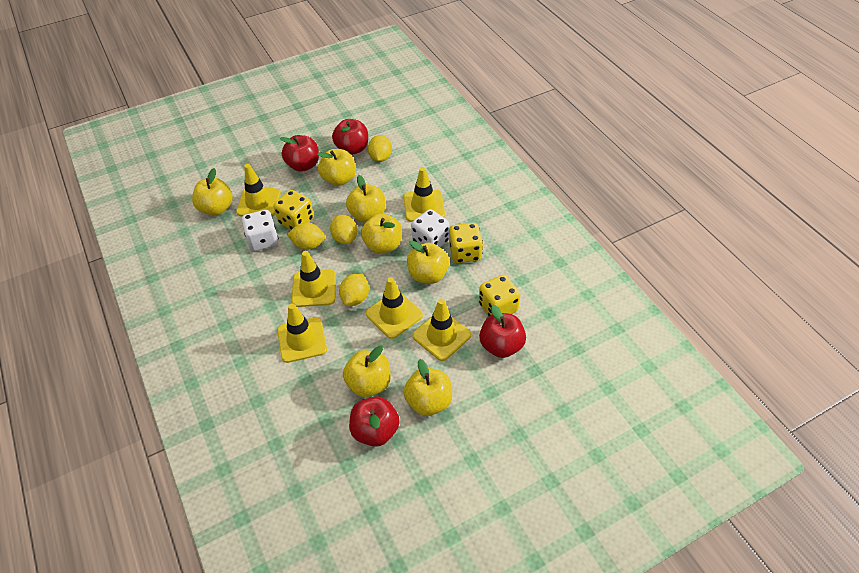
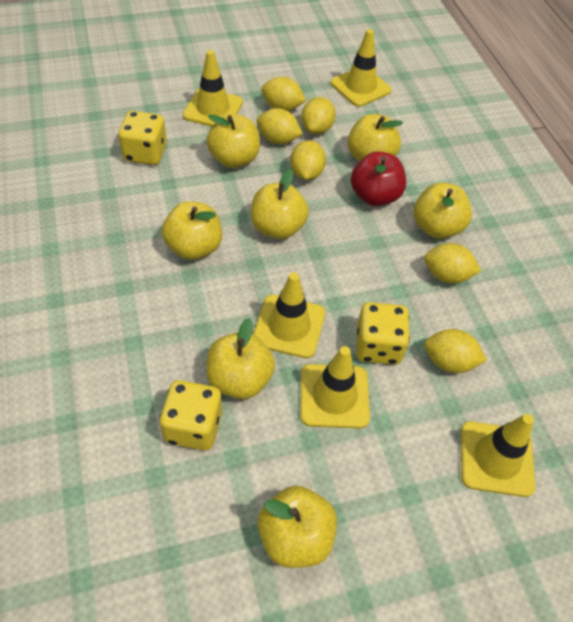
red apple: [280,135,319,172] [332,119,368,155] [349,396,400,447] [479,305,526,358] = 4 -> [351,151,406,206] = 1
white dice: [242,210,279,251] [411,209,450,247] = 2 -> none = 0
yellow lemon: [287,222,325,250] [330,215,357,244] [339,273,369,306] [368,135,392,162] = 4 -> [256,108,303,144] [261,77,306,111] [290,140,326,180] [301,97,336,134] [424,243,481,284] [424,329,487,373] = 6
yellow traffic cone: [236,164,281,217] [277,303,327,363] [292,251,336,307] [366,277,423,339] [404,167,445,222] [413,299,471,361] = 6 -> [183,50,243,127] [253,272,325,358] [300,346,370,429] [330,29,392,107] [461,414,535,497] = 5

